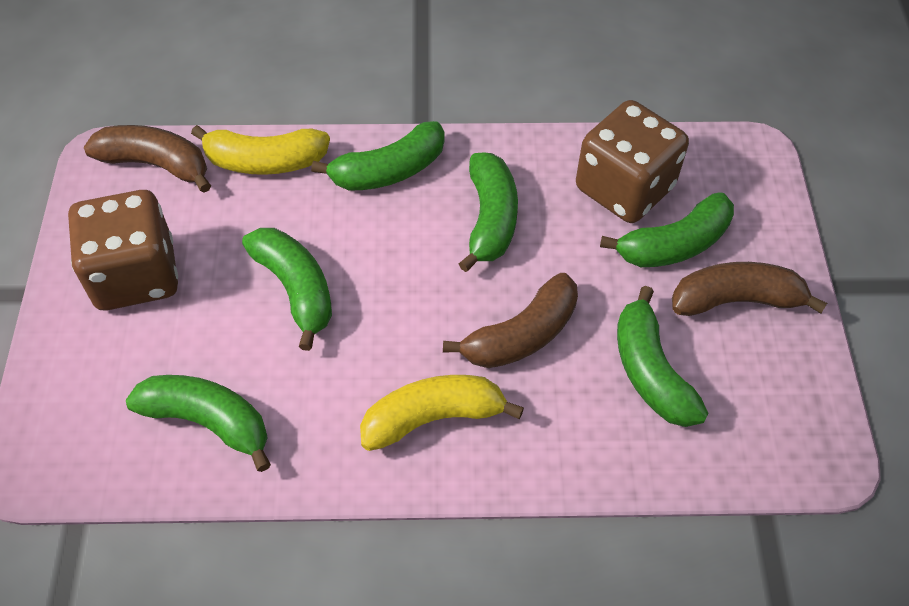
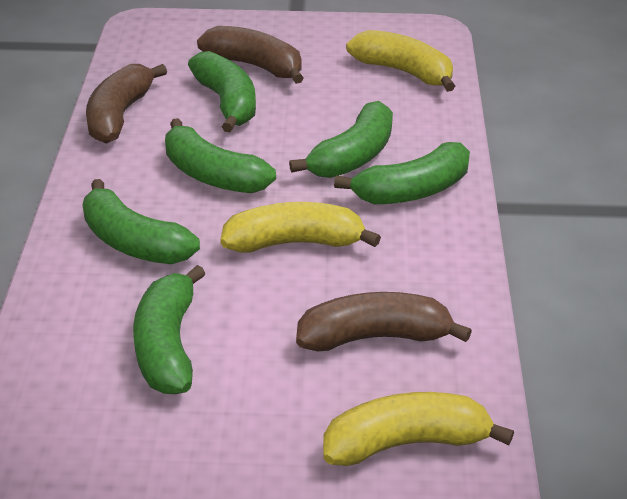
brown dice: [68,190,178,311] [576,100,689,223] = 2 -> none = 0
yellow banana: [191,125,330,175] [360,375,524,451] = 2 -> [220,202,381,253] [323,392,514,466] [346,30,455,92] = 3

